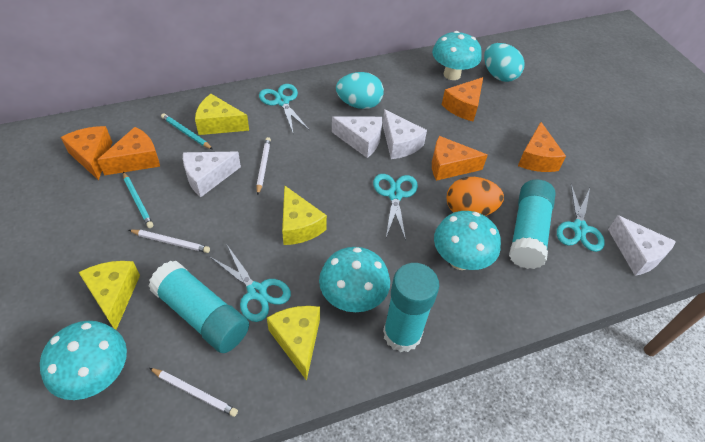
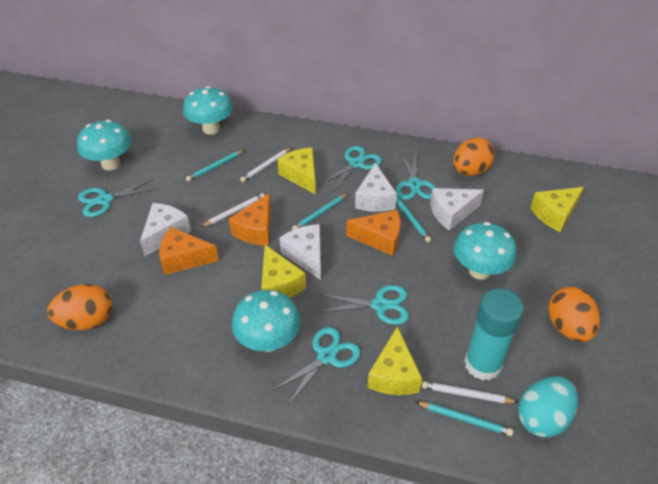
orange cheese: [61,126,112,180] [98,127,160,175] [432,136,488,181] [442,77,483,122] [518,122,566,172] = 5 -> [159,227,219,275] [228,193,271,246] [346,210,401,256] = 3
orange egg: [447,177,504,216] = 1 -> [47,284,112,330] [453,138,495,176] [548,287,600,342] = 3
turquoise egg: [336,72,384,109] [484,43,524,82] = 2 -> [518,376,578,438] = 1
turquoise glue stick: [148,261,249,353] [383,263,439,352] [509,179,556,269] = 3 -> [464,288,524,381] = 1
turquoise pencil: [123,172,153,228] [161,113,212,149] = 2 -> [186,150,244,182] [292,193,348,230] [396,196,431,242] [416,402,513,436] = 4
turquoise scissors: [209,245,291,322] [259,84,310,132] [373,174,418,240] [557,184,605,252] = 4 -> [78,178,158,217] [272,327,361,405] [318,146,382,193] [319,285,409,325] [396,151,436,200] = 5

